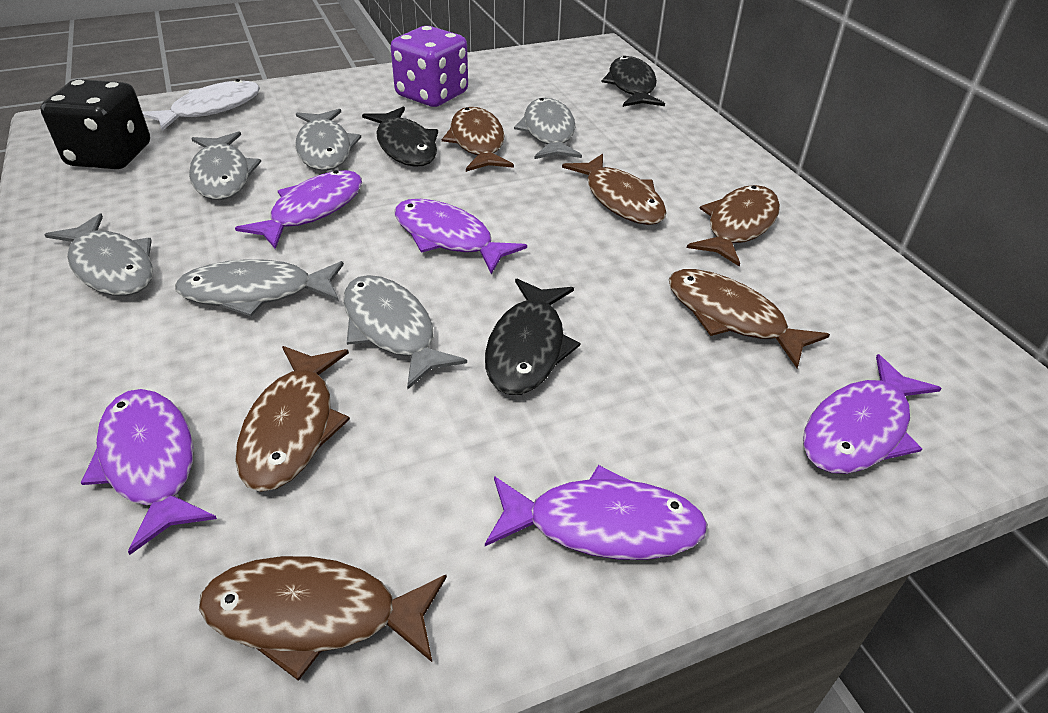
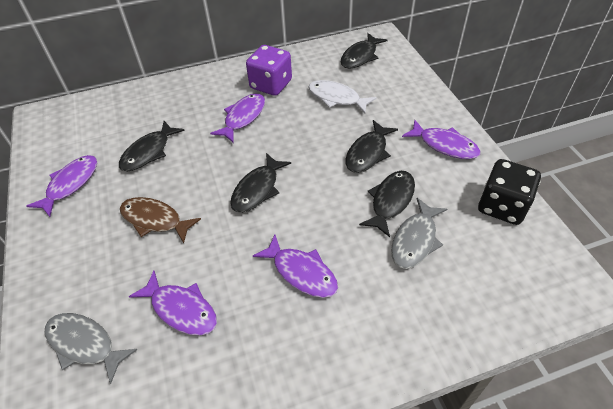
black fish: [362,106,438,167] [485,279,580,395] [601,56,665,107] = 3 -> [119,121,185,171] [230,153,291,213] [341,33,387,69] [346,120,398,173] [359,171,415,237] = 5
brown fish: [199,556,447,681] [235,346,350,492] [442,107,514,172] [562,154,667,225] [668,269,830,368] [687,185,780,267] = 6 -> [120,197,201,243] = 1
grey fish: [44,214,153,296] [175,259,344,316] [189,131,261,200] [295,109,361,171] [343,275,467,389] [514,98,582,159] = 6 -> [45,313,138,384] [391,198,447,269] = 2

